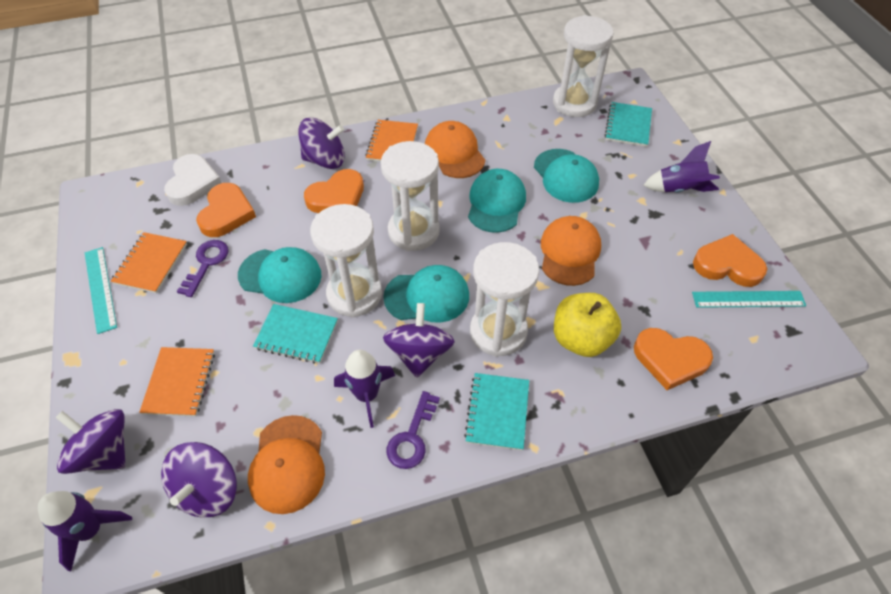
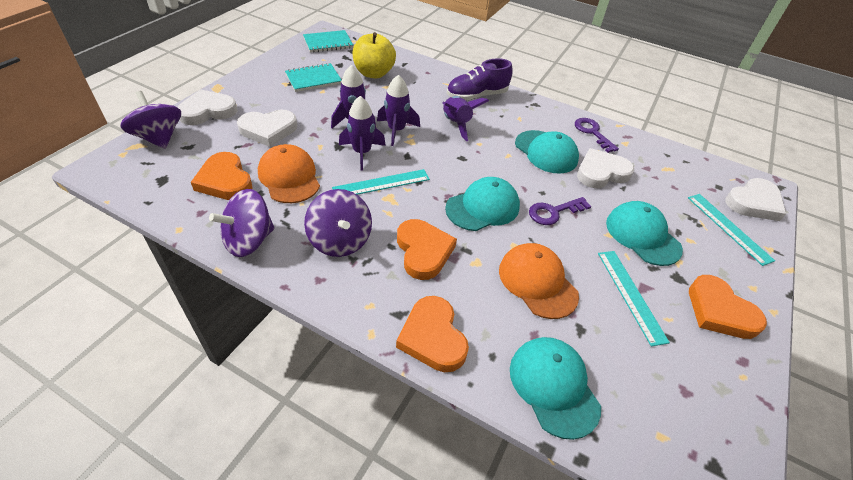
orange cap: [248,415,325,514] [425,121,485,178] [541,216,601,286] = 3 -> [258,144,320,203] [499,243,579,319] = 2
orange notebook: [111,232,187,293] [139,347,215,417] [365,120,418,162] = 3 -> none = 0
purple rocket: [38,491,132,571] [334,350,395,428] [643,141,720,193] = 3 -> [331,65,376,128] [339,96,386,171] [377,75,420,146] [442,96,489,141] = 4
purple shoe: none = 0 -> [447,58,513,100] = 1
purple spinning top: [55,409,126,474] [161,442,237,518] [298,118,345,169] [383,303,455,378] = 4 -> [121,91,181,149] [209,189,275,257] [304,189,372,257] = 3
turquoise notebook: [253,304,338,364] [464,373,529,451] [605,102,652,147] = 3 -> [285,63,342,92] [303,30,353,53] = 2
turquoise ruler: [85,247,117,334] [692,291,806,308] = 2 -> [332,169,430,195] [598,251,670,347] [688,194,775,266] = 3
white heart: [164,154,222,206] = 1 -> [177,89,237,125] [237,110,297,147] [577,148,634,188] [725,178,786,221] = 4
white hourglass: [310,204,382,318] [380,141,440,251] [470,242,539,357] [553,15,614,117] = 4 -> none = 0

